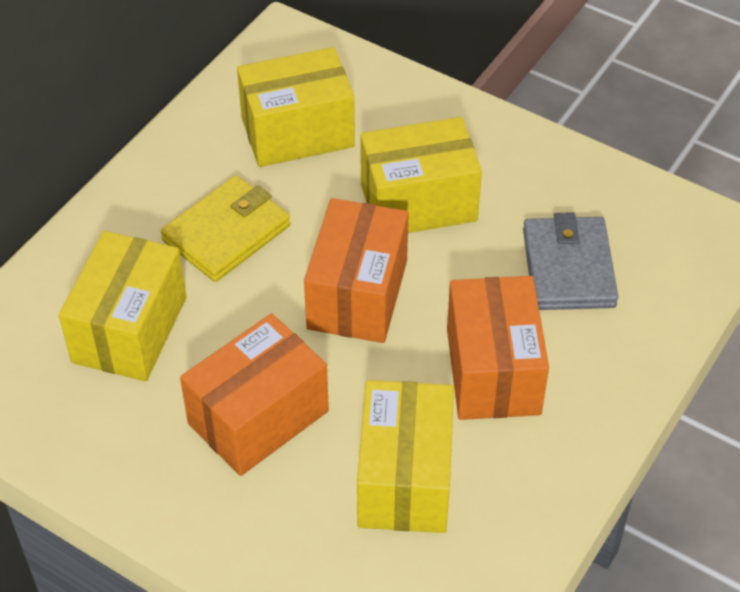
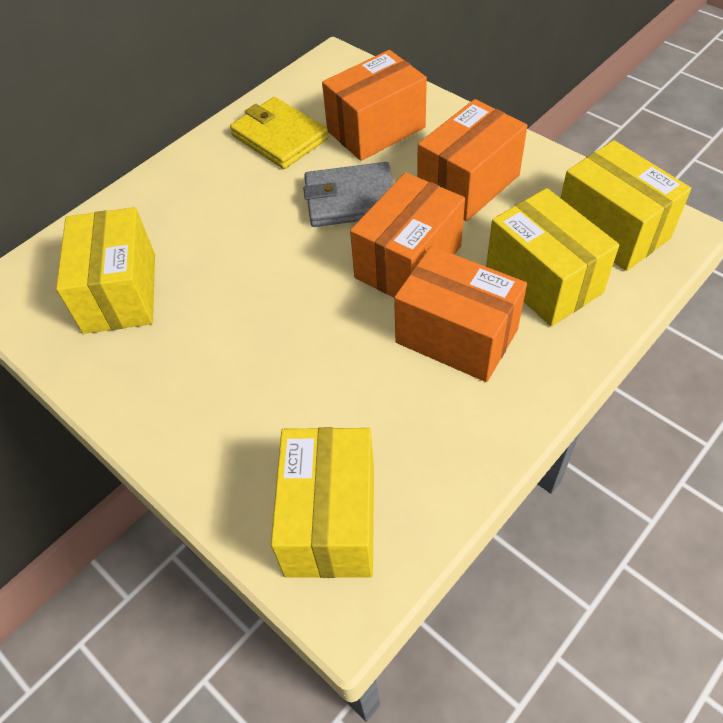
orange box: [180,313,329,476] [304,198,409,343] [447,276,549,420] = 3 -> [322,50,427,161] [350,172,465,297] [394,246,527,382] [417,99,527,221] = 4

